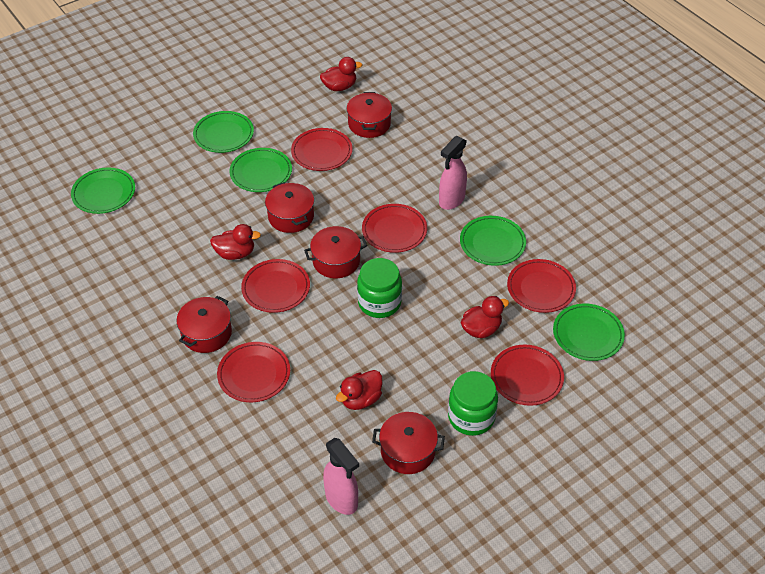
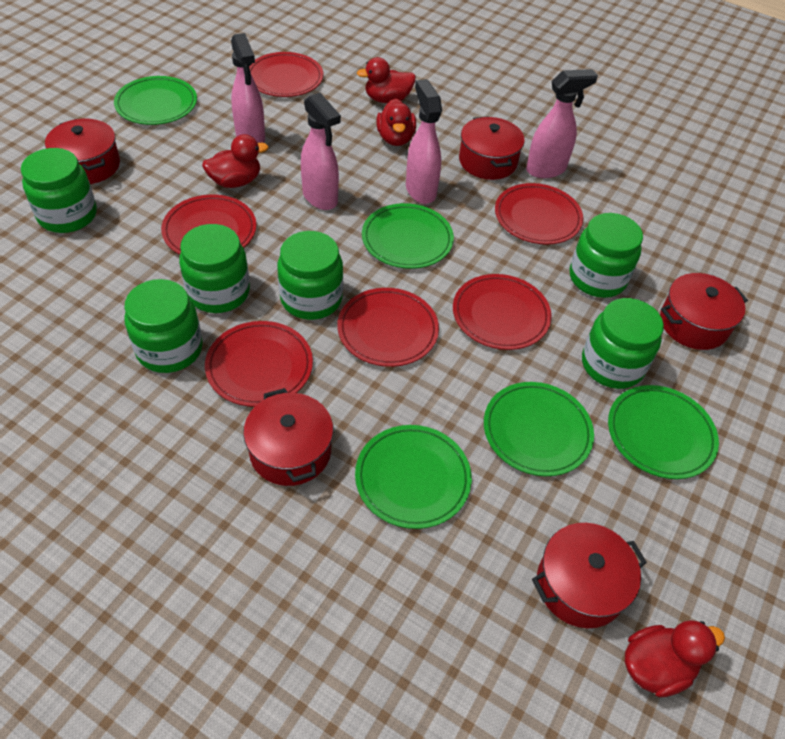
green jar: [357,258,402,318] [448,371,498,436] = 2 -> [21,148,97,233] [124,279,203,373] [179,224,250,313] [277,231,343,320] [570,213,643,298] [582,298,664,389] = 6
pink spray bottle: [323,438,359,515] [439,136,467,210] = 2 -> [231,33,265,143] [301,93,341,210] [406,79,442,204] [526,69,598,178] = 4

